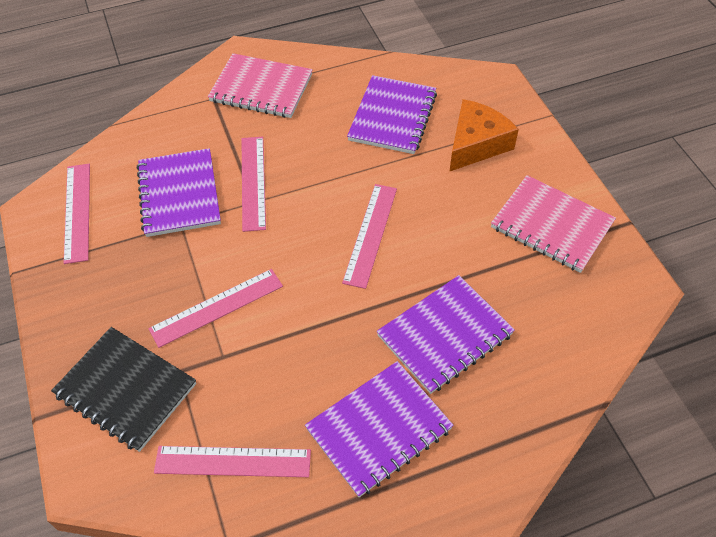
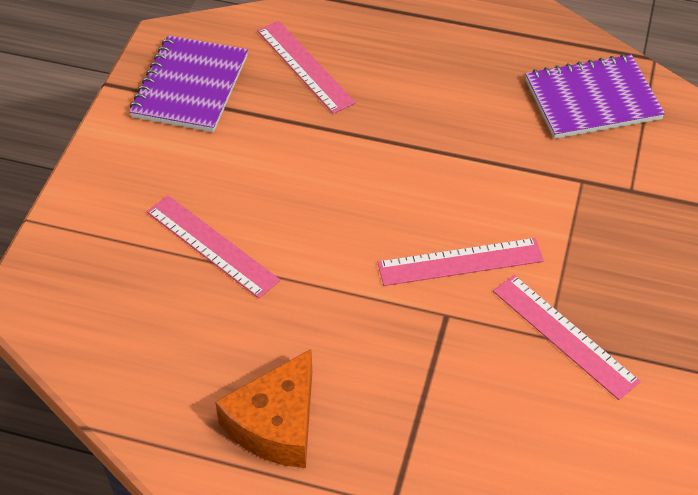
black notebook: [51,327,196,452] = 1 -> none = 0
pink notebook: [208,53,313,118] [491,175,616,273] = 2 -> none = 0
pink ruler: [64,164,90,264] [148,269,283,348] [154,446,311,477] [242,137,266,232] [342,184,397,289] = 5 -> [147,195,280,298] [257,21,356,114] [377,238,544,286] [493,275,641,400] = 4
purple notebook: [137,148,221,237] [305,361,454,497] [347,75,437,154] [377,275,515,394] = 4 -> [129,35,248,132] [525,54,665,139] = 2

